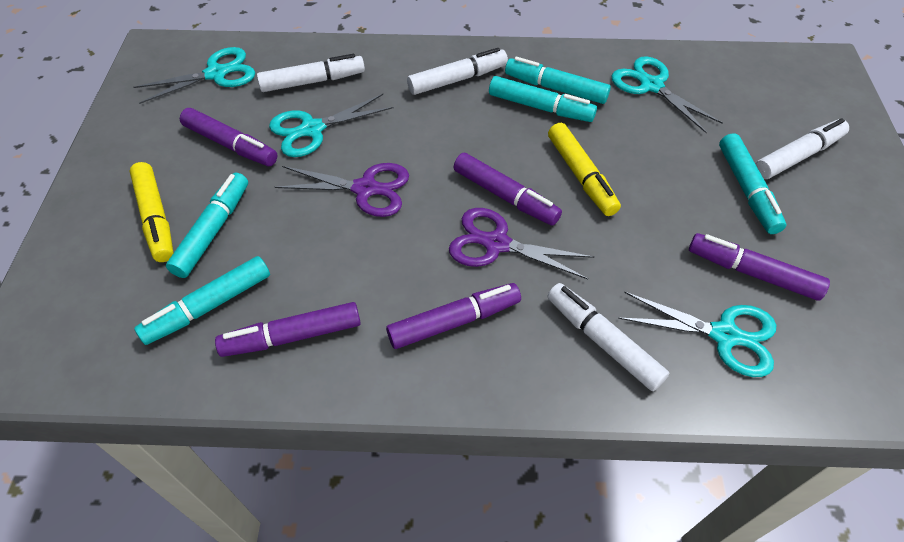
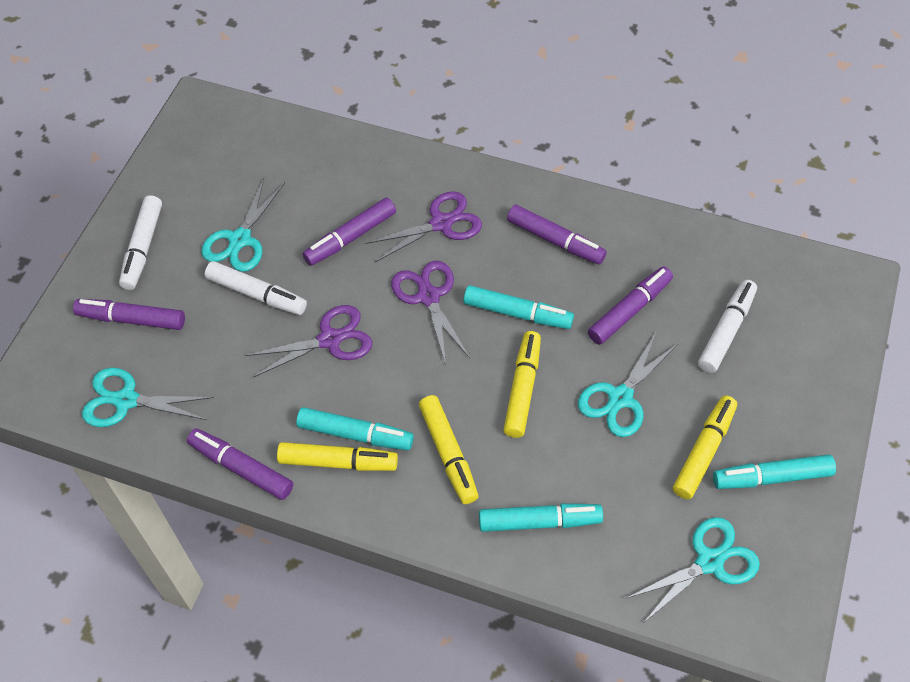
purple scissors: [275,163,409,217] [449,208,594,279] = 2 -> [245,305,372,377] [365,191,482,262] [391,261,470,365] = 3
turquoise marker: [134,256,270,345] [166,172,248,278] [489,76,597,122] [505,57,611,104] [719,133,786,234] = 5 -> [296,407,414,450] [463,285,574,329] [479,503,603,532] [713,454,836,489] = 4
white marker: [257,54,365,92] [407,48,508,95] [547,283,669,391] [755,119,849,179] = 4 -> [119,195,162,290] [205,261,307,315] [698,280,757,373] = 3
yellow marker: [130,162,173,262] [548,123,621,216] = 2 -> [277,442,398,471] [419,395,479,504] [503,331,541,438] [673,396,737,499] = 4

